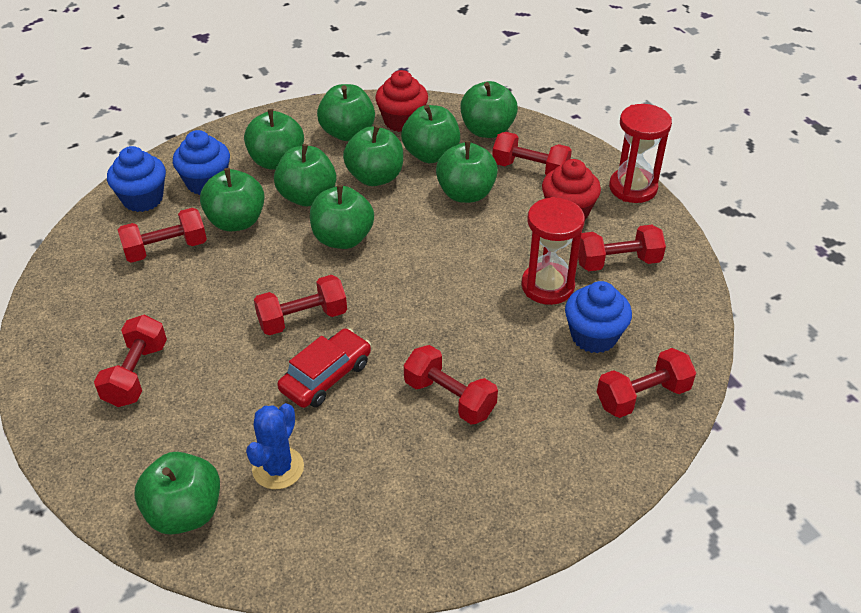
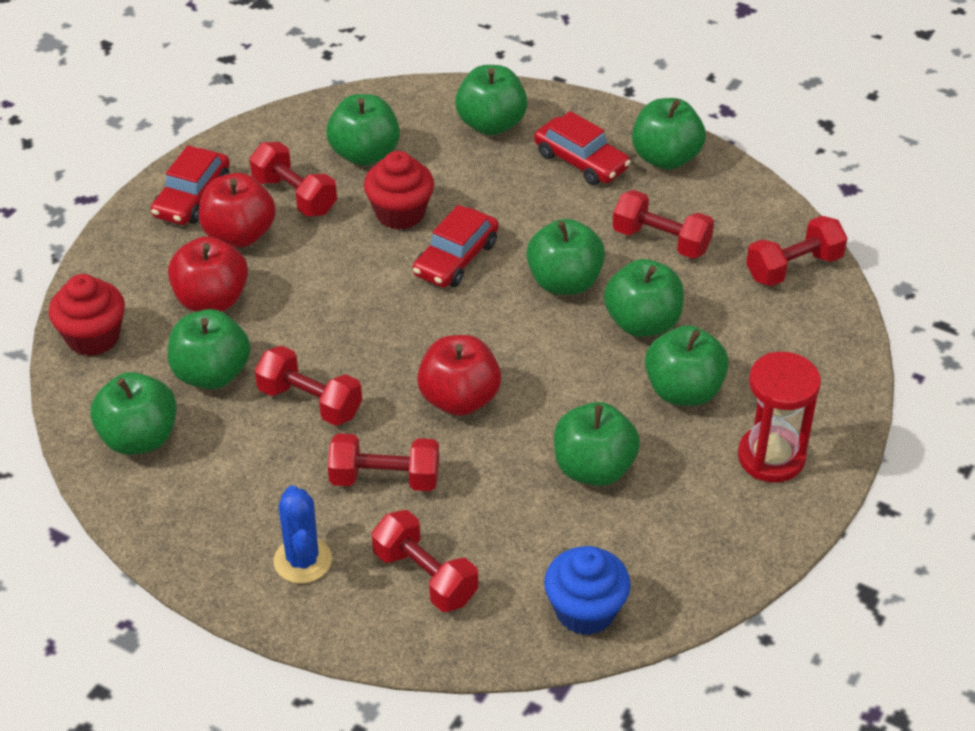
blue cupcake: [107,146,166,212] [173,130,230,195] [565,281,632,353] = 3 -> [544,546,631,635] = 1
green apple: [135,452,220,535] [200,168,265,231] [244,109,304,170] [274,144,336,207] [310,185,374,249] [317,84,375,141] [343,125,403,186] [401,105,460,163] [436,141,498,203] [460,81,518,138] = 10 -> [90,372,177,455] [168,309,251,389] [326,94,400,166] [455,65,527,135] [526,219,605,295] [554,402,640,486] [604,259,684,337] [632,98,706,170] [645,325,729,406] = 9
red apple: none = 0 -> [168,236,248,312] [199,173,276,247] [417,335,501,416] = 3
red car: [277,328,371,408] = 1 -> [151,145,230,225] [413,205,499,288] [534,111,631,185] = 3
red dumbbell: [94,315,167,407] [118,208,207,263] [254,275,347,335] [404,345,498,425] [492,132,572,175] [578,225,666,271] [597,348,696,418] = 7 -> [249,142,337,216] [255,346,362,426] [328,433,439,491] [372,510,478,612] [613,190,714,259] [746,216,847,286] = 6
red hourglass: [522,197,585,305] [609,104,672,203] = 2 -> [738,352,821,483] = 1

